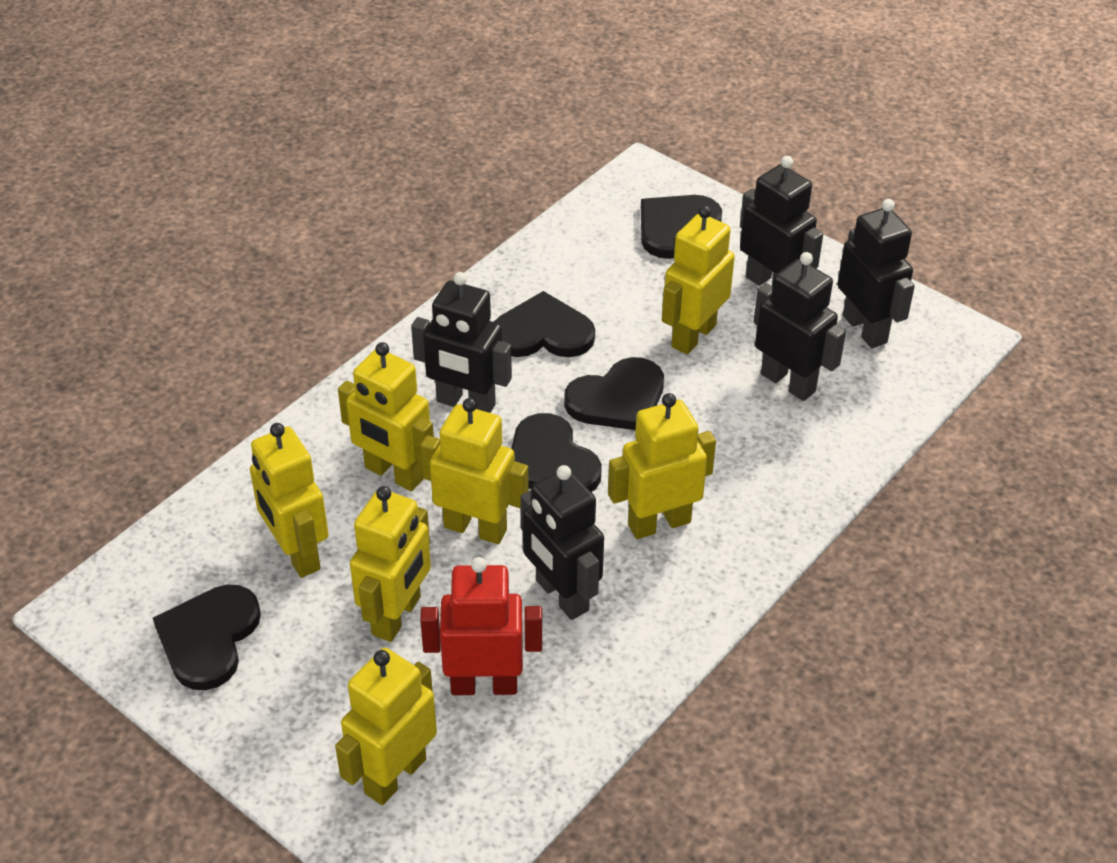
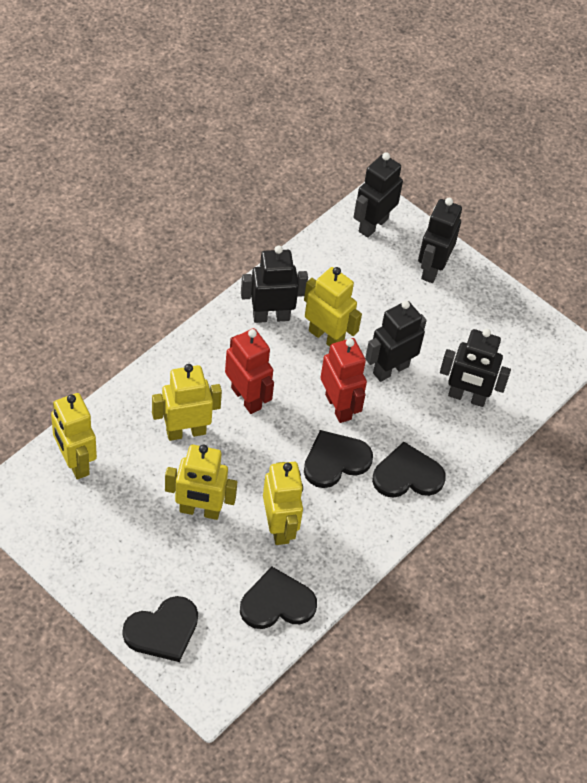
black heart: [153,585,261,690] [494,291,595,357] [511,413,602,492] [564,357,664,430] [641,195,722,259] = 5 -> [122,596,198,662] [240,567,317,629] [304,430,373,488] [372,442,446,498] = 4
red robot: [420,557,542,695] = 1 -> [225,328,274,414] [320,338,367,423] = 2
yellow robot: [250,423,329,578] [335,648,437,805] [338,342,434,491] [350,486,431,642] [421,398,529,544] [608,393,716,539] [662,205,735,354] = 7 -> [51,393,97,479] [152,364,222,441] [165,445,237,520] [263,462,303,545] [304,267,362,347] = 5

